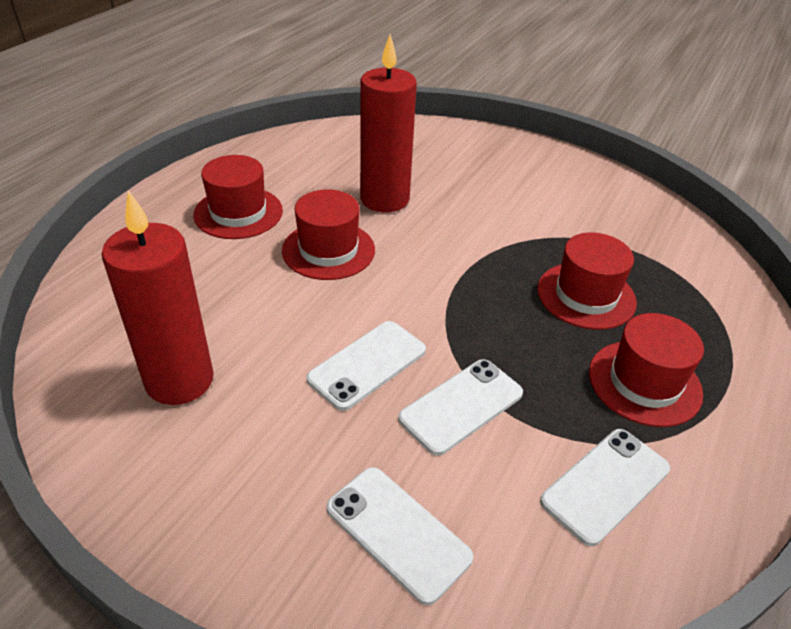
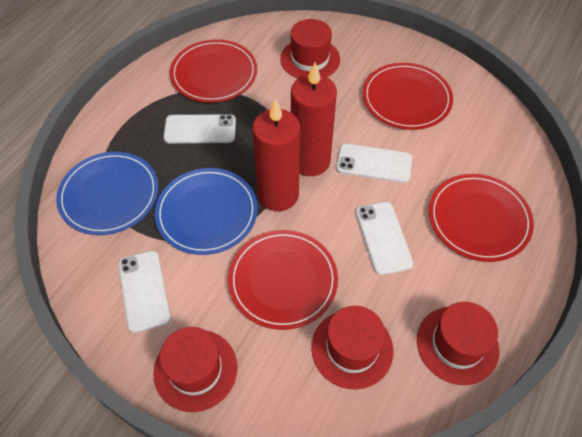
blue plate: none = 0 -> [56,152,158,235] [155,168,258,255] = 2
red plate: none = 0 -> [170,39,257,103] [228,230,338,330] [363,63,453,130] [429,174,534,262] = 4

